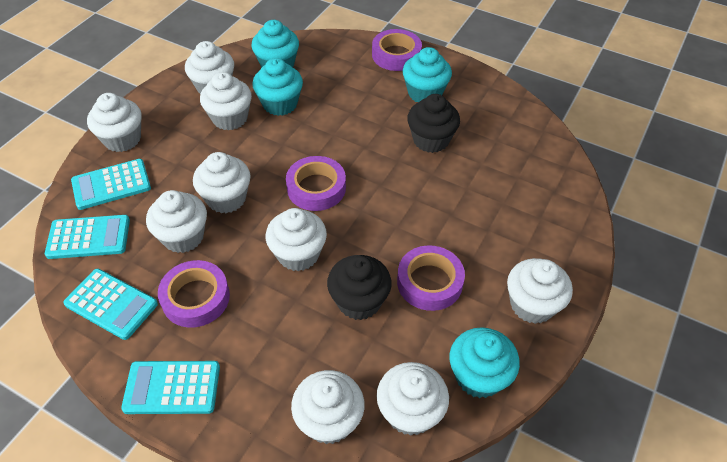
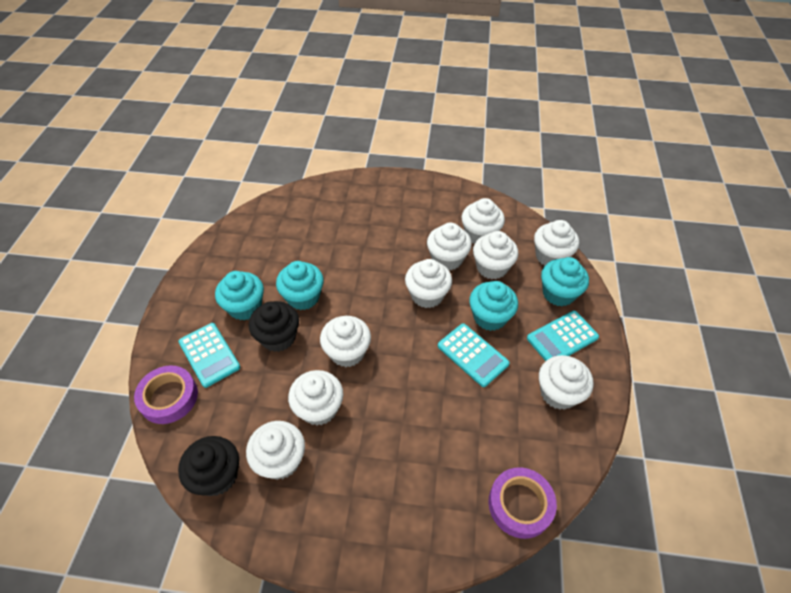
purple tape: [158,260,230,328] [286,156,346,211] [372,29,422,71] [397,245,465,311] = 4 -> [134,365,198,424] [488,467,557,539] = 2
turquoise calculator: [45,215,130,259] [63,269,158,340] [71,159,151,210] [121,361,220,414] = 4 -> [178,323,240,388] [438,323,510,387] [527,311,599,361] = 3

